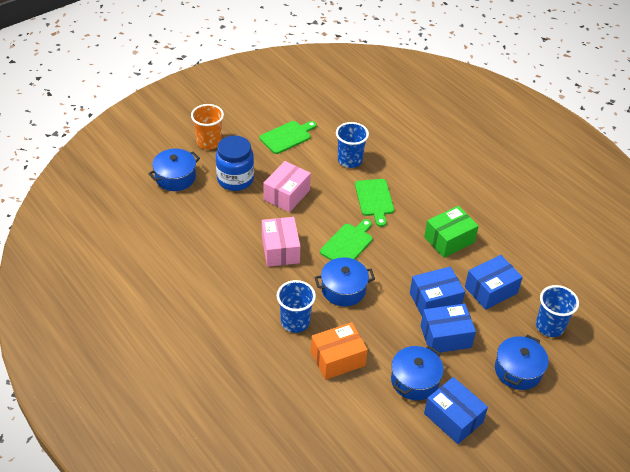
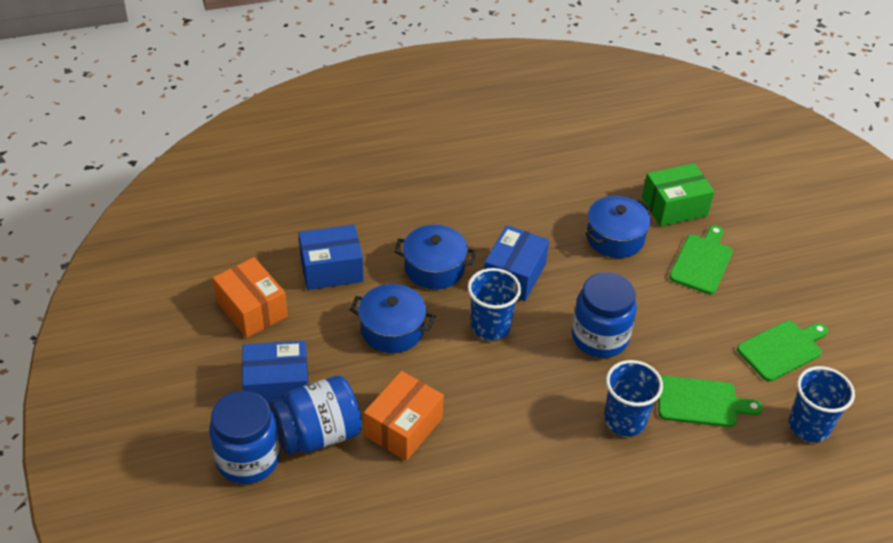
blue box: [410,266,465,316] [421,303,476,353] [424,377,488,444] [465,255,523,310] = 4 -> [242,341,308,407] [299,225,363,290] [484,225,549,301] = 3
blue jar: [216,135,254,191] = 1 -> [209,391,280,484] [270,376,362,455] [572,272,637,358] = 3
blue pot: [148,149,200,191] [315,257,375,306] [391,346,444,400] [495,335,549,390] = 4 -> [350,284,435,353] [394,225,476,290] [585,196,651,258] = 3
orange box: [311,322,368,380] = 1 -> [213,257,288,338] [364,371,444,461] = 2
orange cup: [191,104,224,149] = 1 -> none = 0
pink box: [262,217,300,267] [263,161,311,212] = 2 -> none = 0

